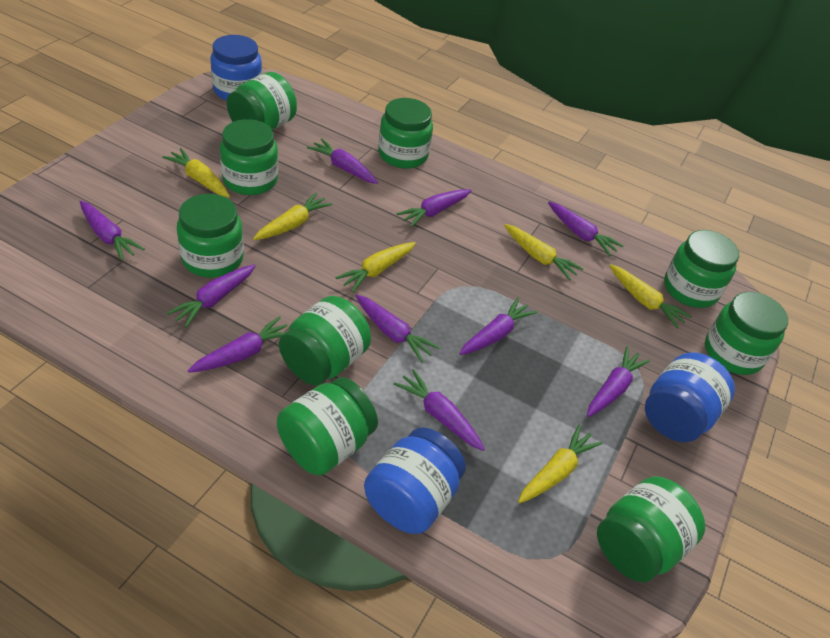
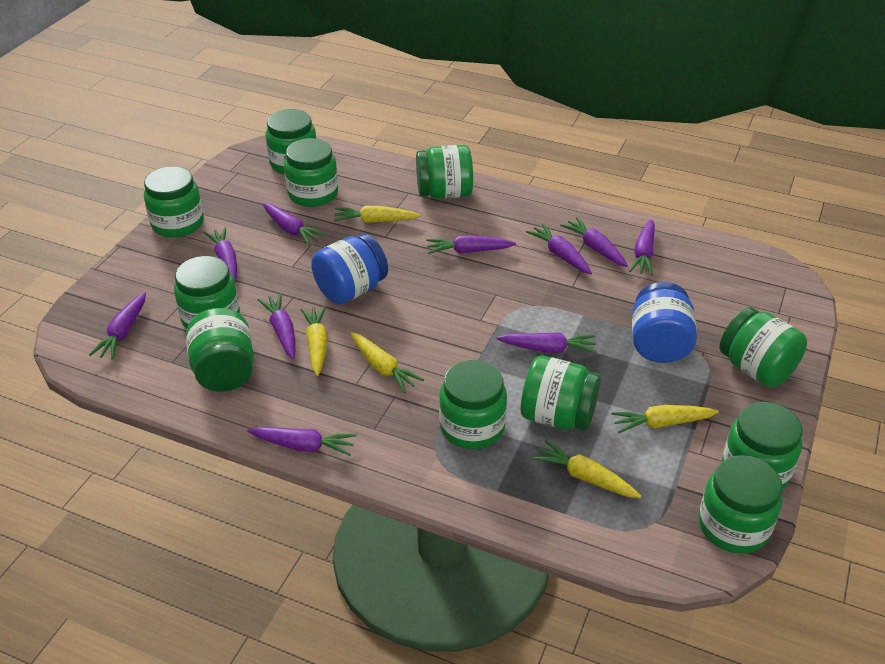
blue jar: [210,35,262,101] [364,428,466,534] [645,352,735,442] = 3 -> [311,234,388,304] [632,282,697,363] = 2
green jar: [177,194,244,278] [220,119,278,195] [227,72,297,130] [277,377,378,475] [279,296,371,385] [378,98,433,169] [597,476,705,582] [664,230,739,308] [705,292,788,375] = 9 -> [144,166,204,238] [174,256,240,329] [186,308,254,392] [266,109,316,174] [284,138,338,207] [416,145,473,199] [439,360,507,449] [521,356,601,431] [698,455,782,554] [720,307,807,388] [722,402,803,490] = 11
yellow carrot: [162,148,230,197] [253,193,333,240] [335,242,416,293] [504,224,583,281] [518,424,603,503] [609,264,692,328] = 6 -> [301,306,328,376] [334,206,420,223] [350,332,424,393] [533,440,641,498] [611,405,719,433] = 5

